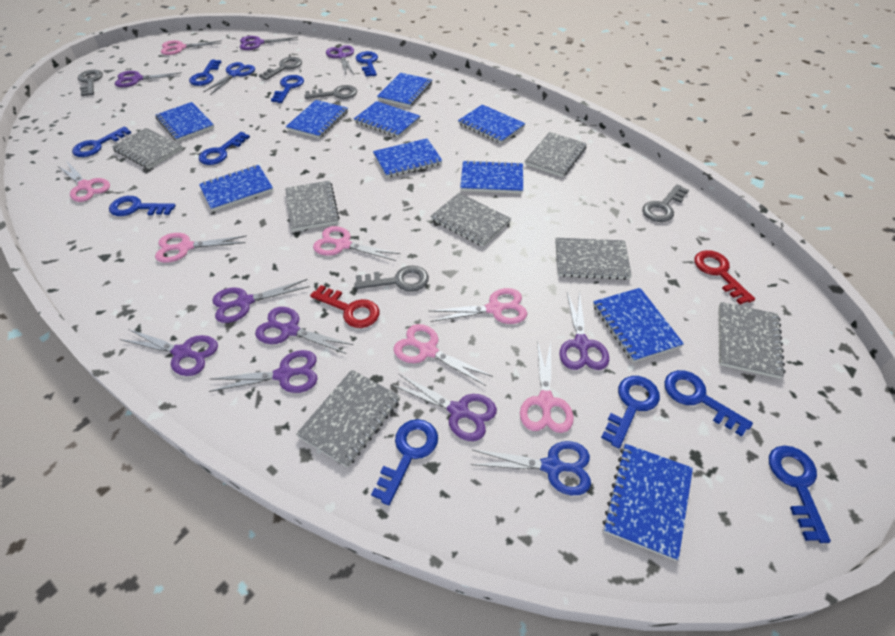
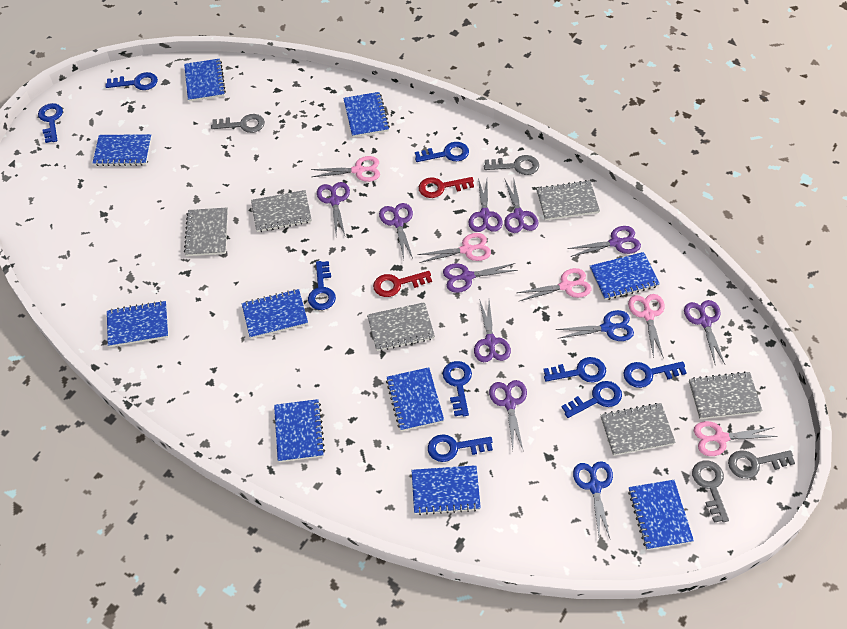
blue key: [72,127,131,157] [109,196,176,216] [189,60,221,86] [199,132,250,165] [271,75,304,103] [356,51,378,77] [371,419,438,505] [601,376,660,449] [664,370,753,437] [769,446,831,543] = 10 -> [38,103,63,143] [105,72,158,90] [308,261,336,310] [415,142,469,162] [428,434,493,462] [443,361,472,416] [543,357,606,383] [562,381,622,418] [623,362,686,388] = 9
grey key: [78,70,103,96] [259,57,302,80] [304,85,357,99] [354,265,429,292] [642,184,689,222] = 5 -> [211,114,265,133] [484,155,539,175] [692,460,729,523] [728,450,795,479] = 4
grey notebook: [112,128,183,169] [285,181,340,232] [296,370,400,468] [430,193,511,247] [525,132,587,177] [555,238,632,280] [719,302,786,379] = 7 -> [184,208,228,256] [251,190,312,232] [367,302,435,351] [537,180,600,221] [601,403,676,456] [689,371,762,419] = 6
pink scissors: [58,162,110,202] [155,233,247,263] [161,40,222,55] [313,226,400,261] [393,324,493,386] [429,288,527,324] [520,341,574,433] = 7 -> [311,156,380,182] [417,233,491,263] [517,268,591,301] [628,294,665,359] [694,421,778,456] = 5

